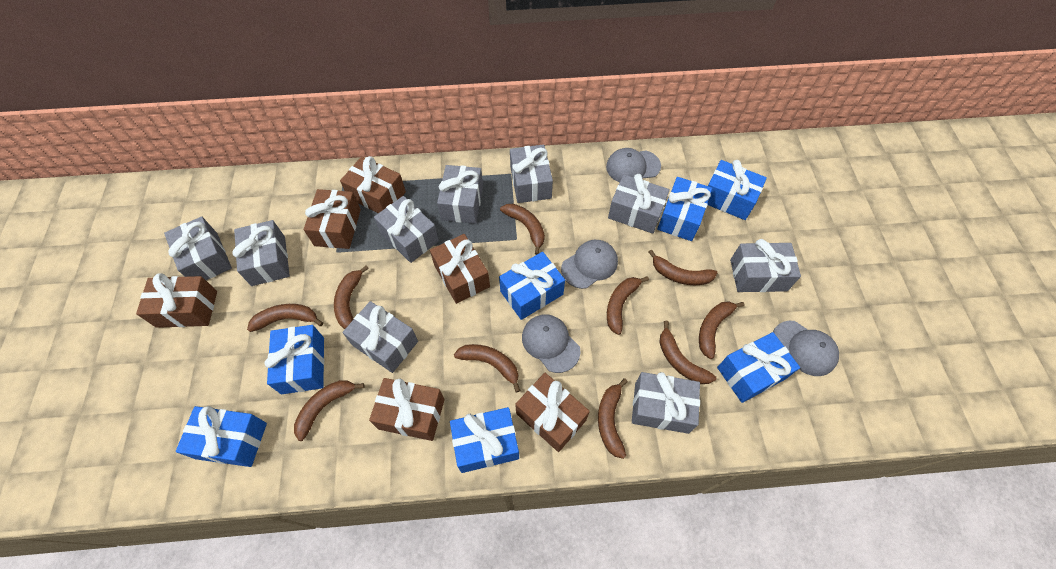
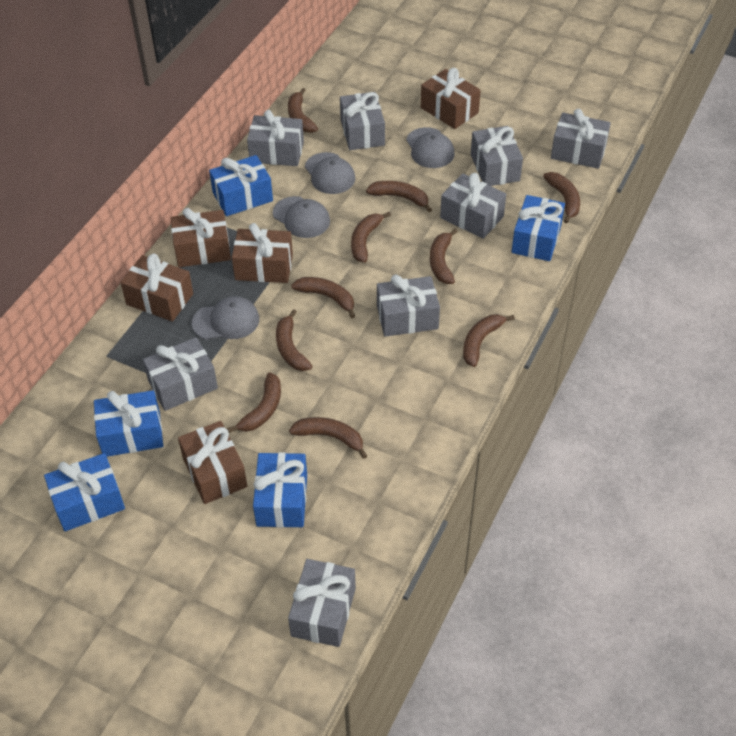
blue gift: [176,406,267,467] [265,325,324,394] [450,407,519,473] [499,252,565,320] [657,177,712,241] [707,160,767,220] [717,332,800,403] = 7 -> [44,453,125,531] [94,390,163,457] [209,155,273,216] [253,452,307,528] [512,195,565,261] = 5
brown gift: [136,273,217,328] [304,189,361,249] [340,156,406,213] [369,378,445,441] [430,234,490,304] [515,373,590,452] = 6 -> [120,253,193,322] [171,208,231,267] [178,421,247,504] [232,223,293,283] [421,68,481,129] = 5
grey gift: [164,217,232,280] [233,220,290,286] [342,301,418,373] [374,196,439,263] [437,165,483,224] [510,144,553,203] [608,174,670,234] [632,372,700,434] [730,239,801,292] = 9 -> [143,337,218,411] [247,110,304,166] [288,559,356,647] [340,92,385,150] [377,275,440,337] [440,173,506,239] [471,126,523,186] [551,109,611,169] = 8

